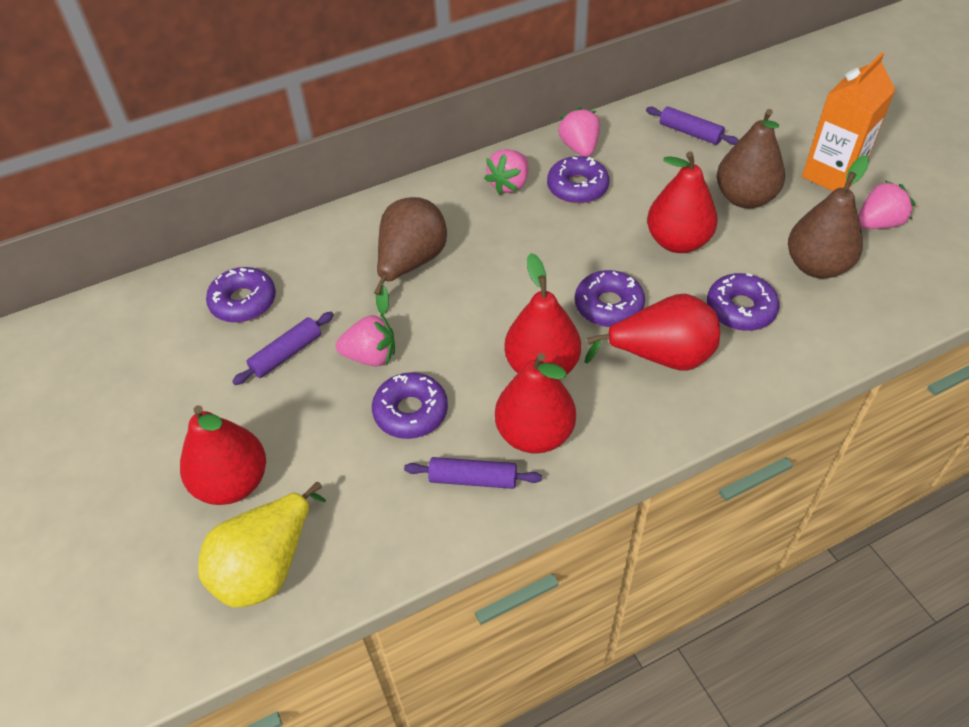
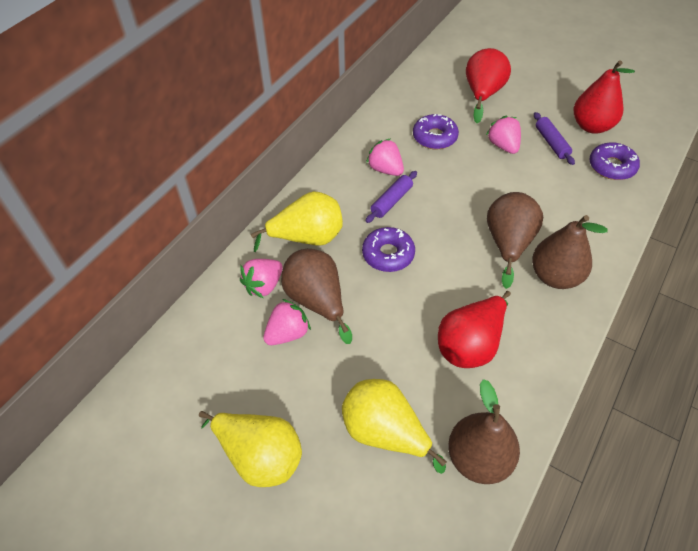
brown pear: [374,197,447,315] [717,109,785,208] [788,155,869,279] = 3 -> [281,249,352,344] [448,379,520,484] [487,192,543,289] [532,215,607,289] = 4
orange carton: [802,52,896,191] = 1 -> none = 0
purple donut: [206,267,276,323] [372,372,448,439] [547,156,609,204] [575,270,645,327] [707,273,780,331] = 5 -> [362,227,415,272] [413,114,459,149] [589,142,640,180] = 3
purple rolling pin: [232,312,334,385] [404,457,542,489] [646,106,739,145] = 3 -> [366,171,417,223] [534,112,575,165] = 2
red pear: [180,405,266,505] [495,353,576,454] [504,253,581,375] [585,294,720,370] [647,151,717,253] = 5 -> [438,291,511,368] [466,48,511,123] [574,60,635,134] = 3
yellow pear: [198,482,326,607] = 1 -> [199,411,302,487] [251,191,343,252] [342,379,446,474] = 3

